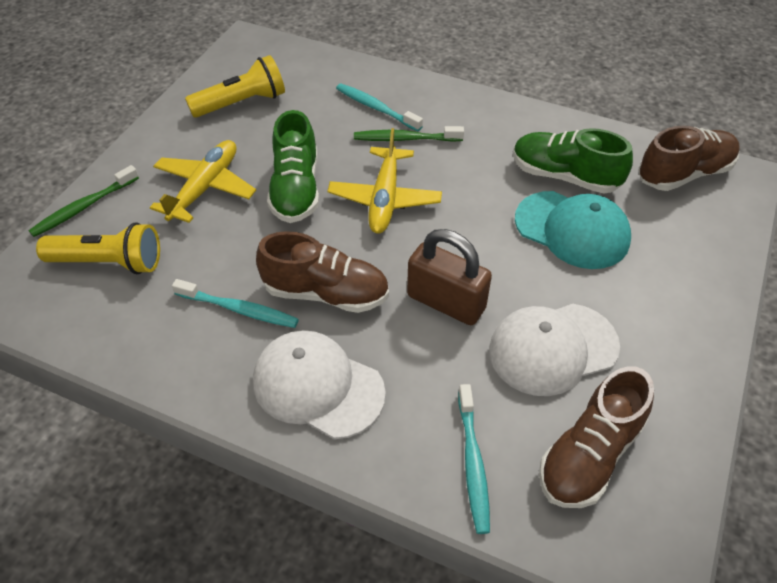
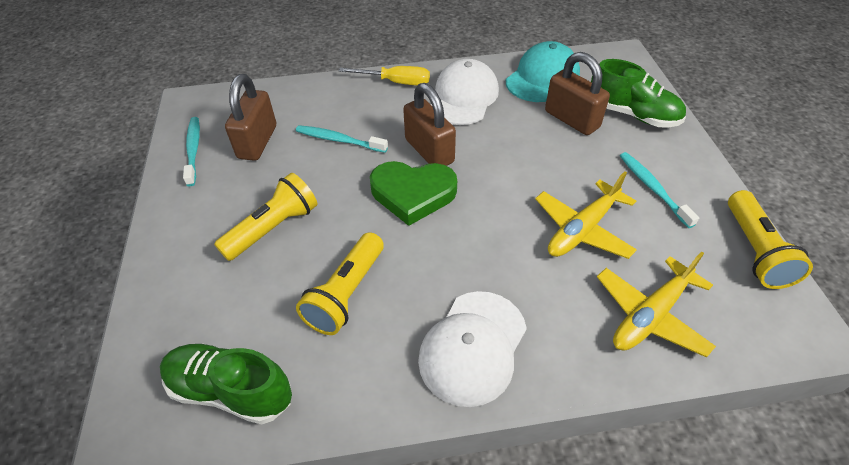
brown padlock: [407,229,492,325] = 1 -> [225,74,276,161] [403,83,456,166] [545,52,610,135] = 3
brown shoe: [256,231,389,313] [539,366,654,508] [638,126,740,191] = 3 -> none = 0
green heart: none = 0 -> [370,161,457,226] = 1
green toothbrush: [28,165,139,237] [354,126,464,142] = 2 -> none = 0
yellow flashlight: [36,223,160,274] [185,55,285,118] = 2 -> [214,173,318,261] [296,232,384,335] [728,190,813,289] = 3
yellow screwdriver: none = 0 -> [339,66,430,85] = 1

